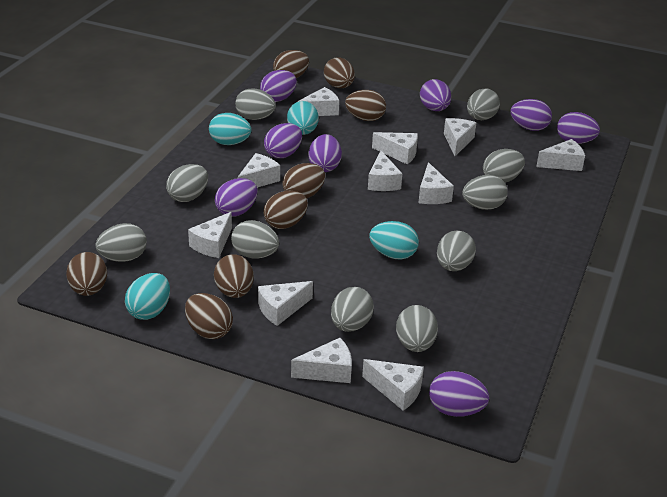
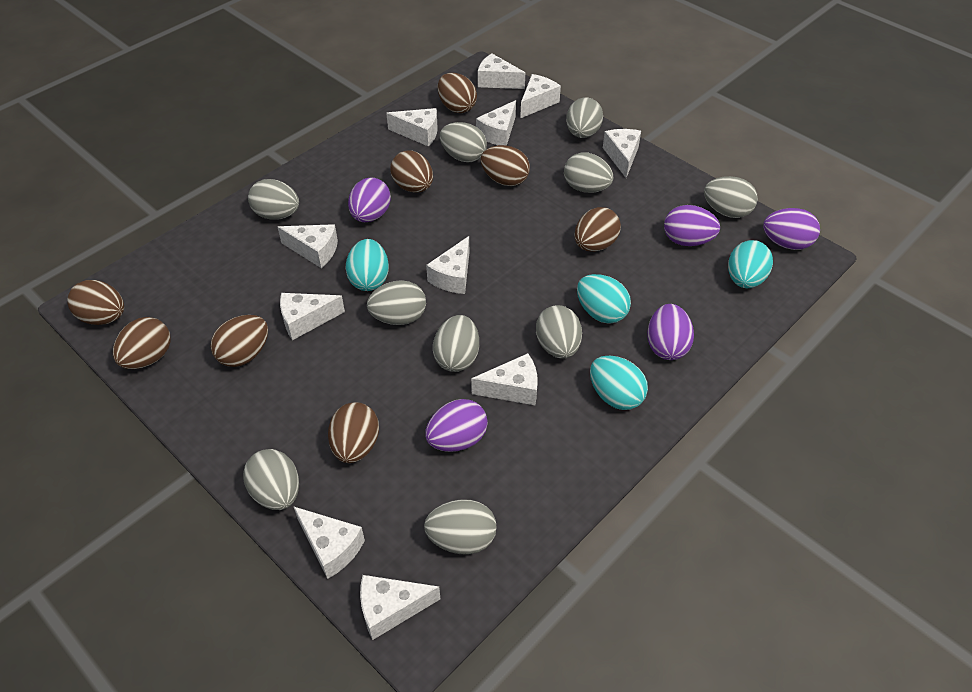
purple egg: [215,178,258,217] [260,70,297,102] [264,123,302,158] [308,134,342,172] [420,79,451,111] [429,371,489,417] [510,99,552,131] [557,112,600,144] = 8 -> [348,177,391,222] [425,399,488,452] [647,304,694,360] [664,205,720,246] [763,208,820,250] = 5

